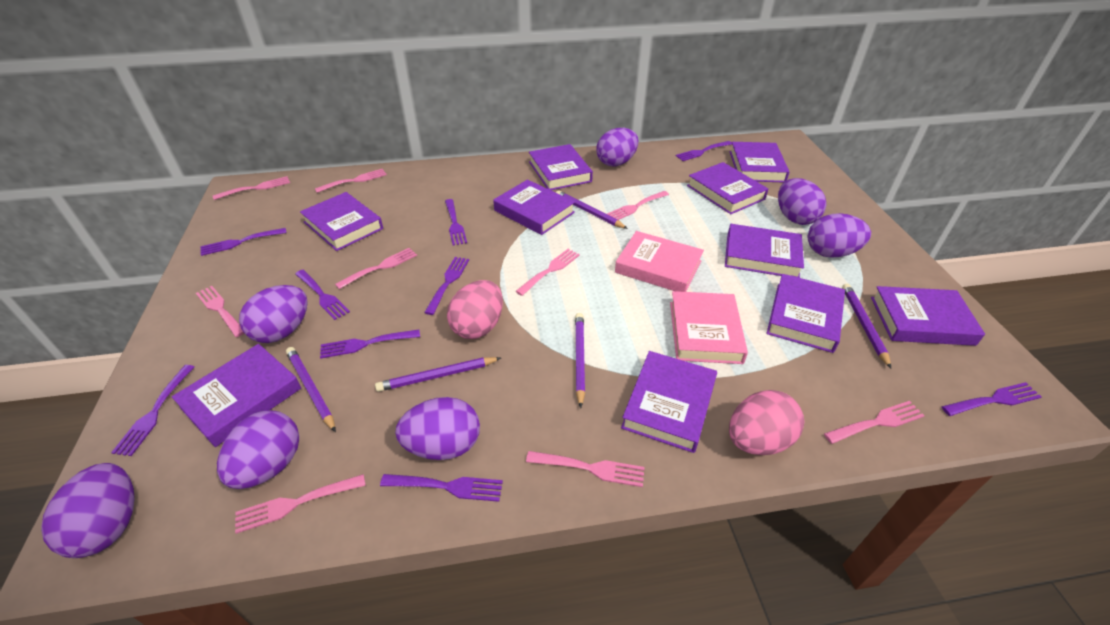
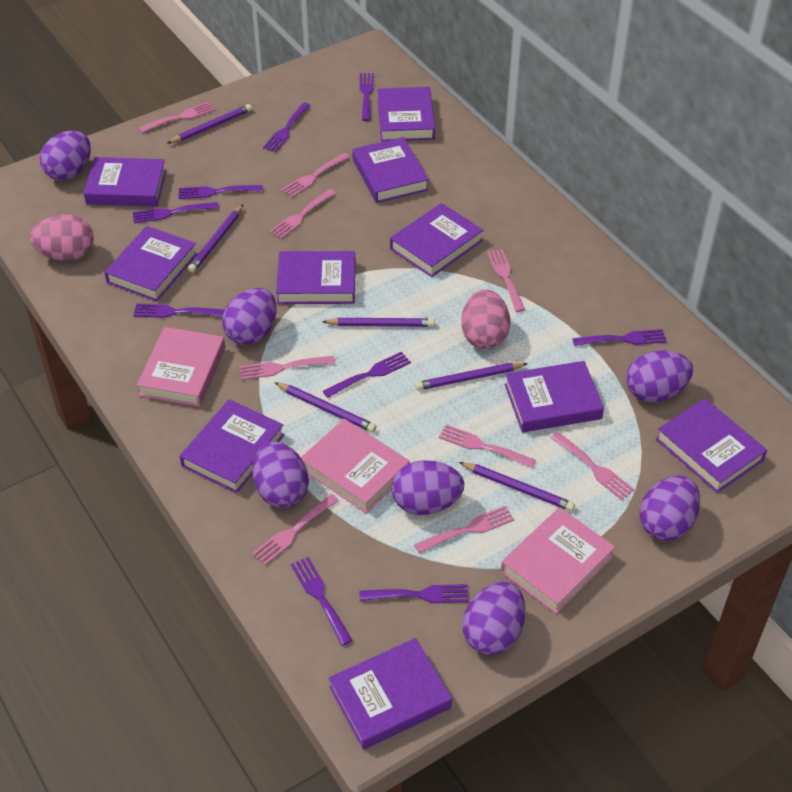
pink book: [615,231,704,292] [670,291,748,364] = 2 -> [137,327,225,407] [301,419,410,513] [501,507,615,614] = 3
purple pencil: [286,347,336,432] [375,357,501,392] [556,190,628,229] [575,313,585,408] [842,284,891,368] = 5 -> [167,104,252,144] [188,204,243,273] [274,382,376,432] [322,318,435,327] [415,363,528,390] [459,462,575,511] = 6

